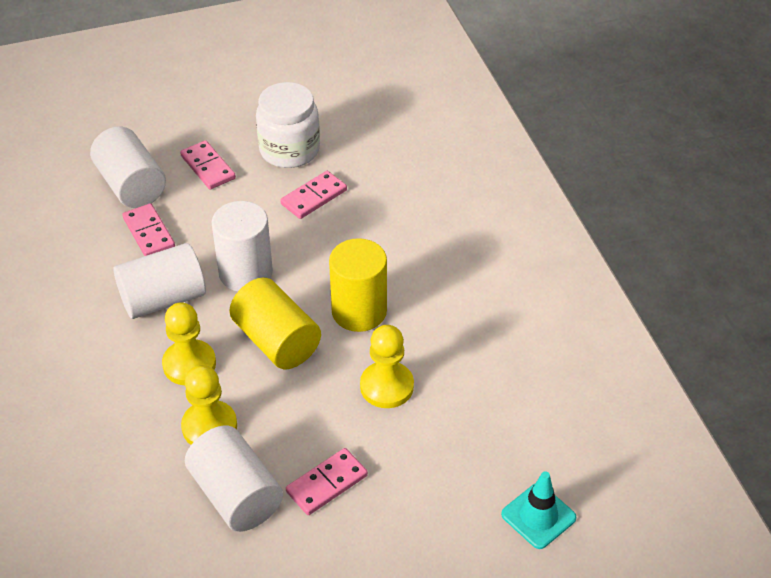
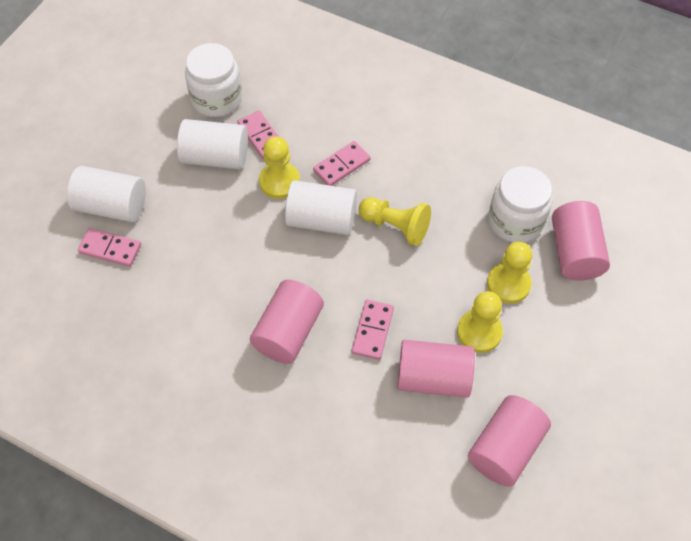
pink cylinder: none = 0 -> [250,280,324,364] [397,340,475,398] [468,395,551,487] [552,201,610,281] = 4
turquoise traffic cone: [501,471,576,549] = 1 -> none = 0
white cylinder: [90,127,166,208] [113,243,206,319] [185,426,283,532] [212,201,273,291] = 4 -> [67,166,146,222] [177,119,248,170] [285,180,357,235] = 3
white jar: [256,82,320,168] = 1 -> [185,43,242,117] [488,166,552,243] = 2
yellow cylinder: [229,277,321,369] [329,238,387,332] = 2 -> none = 0
yellow pawn: [162,302,216,385] [181,365,237,445] [360,325,414,408] = 3 -> [259,136,300,199] [359,197,431,246] [457,291,503,353] [487,242,532,304] = 4

